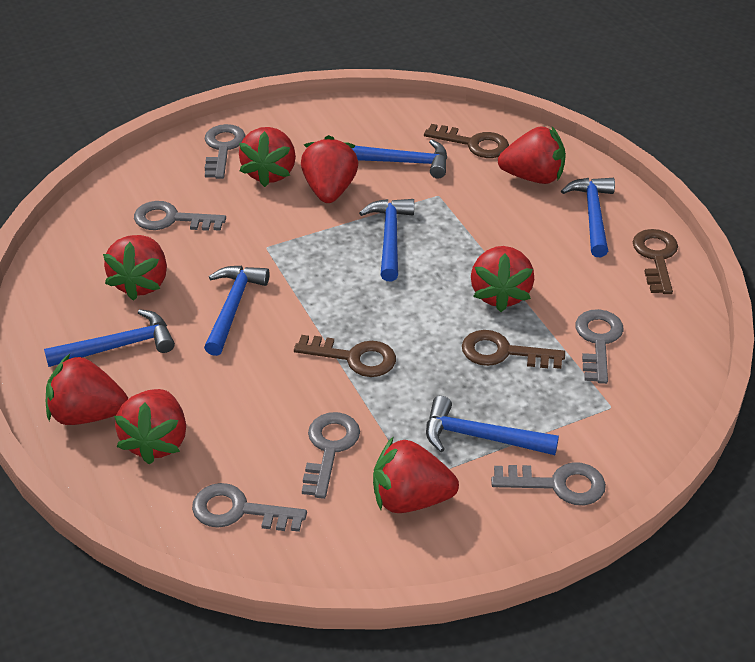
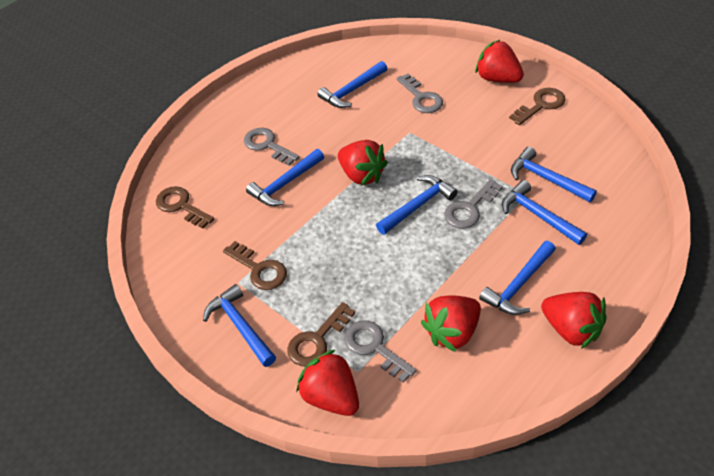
blue hammer: [44,309,175,367] [204,266,270,356] [352,140,447,179] [359,199,414,281] [426,396,559,455] [561,178,615,257] = 6 -> [203,284,276,367] [246,149,324,206] [317,61,388,108] [376,175,458,235] [479,241,556,315] [502,180,587,245] [511,147,597,202] = 7
grey key: [134,201,226,231] [192,483,307,532] [205,124,246,179] [302,412,360,499] [491,462,606,505] [575,309,624,384] = 6 -> [244,128,300,166] [344,320,417,383] [397,73,443,113] [444,179,503,229] = 4
red strawberry: [46,354,128,425] [103,235,167,301] [114,389,186,465] [239,127,296,187] [301,135,358,203] [373,436,459,513] [471,246,535,312] [498,126,566,184] = 8 -> [296,349,359,416] [338,140,388,186] [421,296,481,352] [475,40,524,83] [541,292,607,349] = 5

